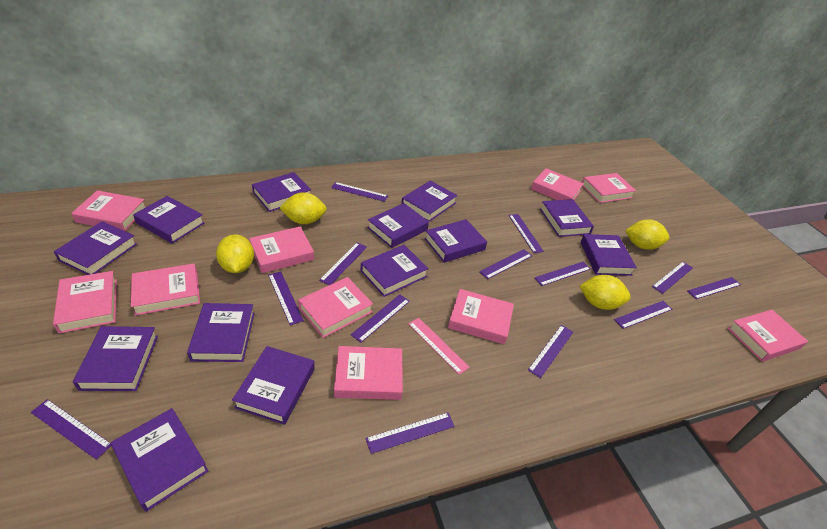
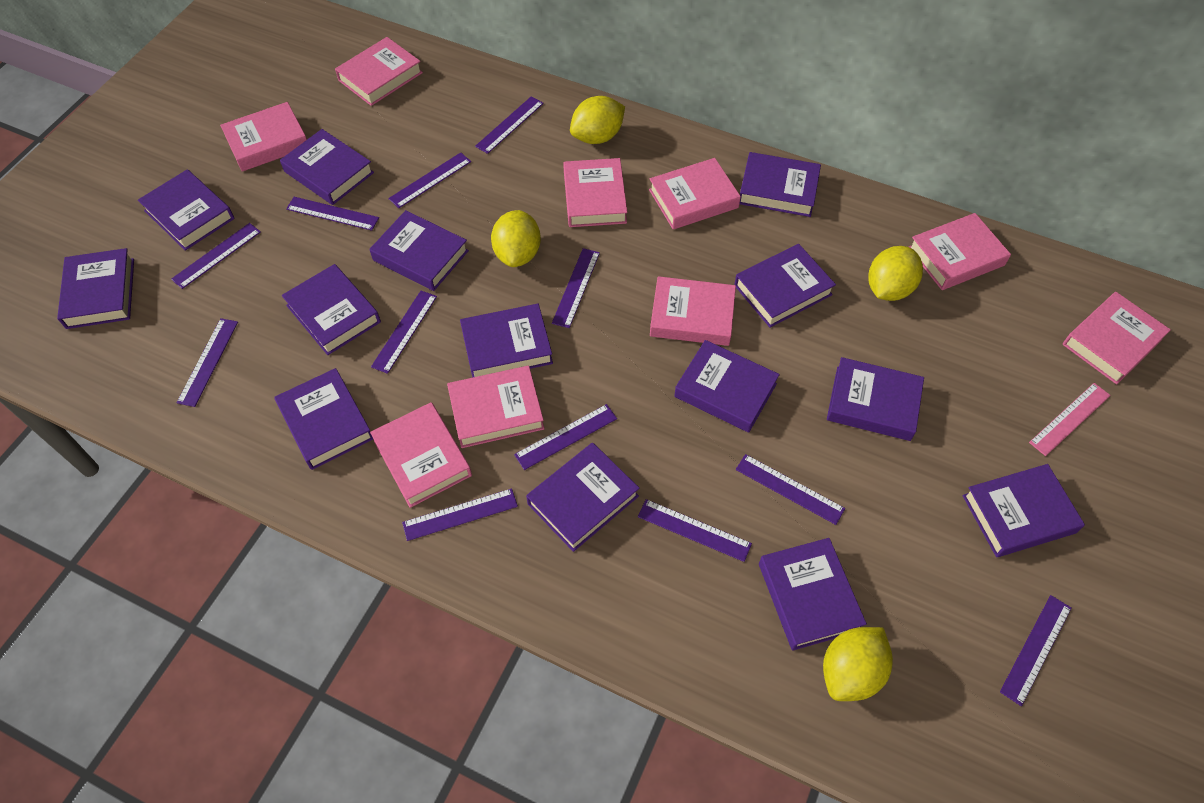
pink book: [53,271,117,334] [71,190,145,231] [131,263,200,316] [249,227,314,273] [298,277,373,338] [334,346,403,400] [448,289,514,344] [531,168,584,200] [582,173,636,203] [728,310,808,362] = 10 -> [220,102,307,172] [335,37,423,106] [370,402,472,508] [447,366,545,448] [563,158,627,227] [649,158,741,229] [650,276,736,346] [909,213,1011,290] [1062,292,1171,384] = 9
purple book: [54,221,137,275] [73,326,158,391] [111,408,208,512] [133,196,204,244] [187,303,255,362] [232,346,315,425] [252,172,311,212] [360,245,429,297] [367,203,429,248] [401,181,457,222] [424,219,487,263] [540,199,594,237] [581,234,637,276] = 13 -> [57,248,134,329] [138,169,234,251] [274,368,373,470] [280,129,374,205] [282,264,381,355] [369,210,469,291] [460,304,553,378] [526,443,640,552] [674,340,780,432] [734,244,836,328] [740,152,821,217] [759,538,867,651] [827,357,924,441] [963,464,1085,557] = 14
purple ruler: [31,399,111,460] [268,272,304,325] [319,243,367,285] [331,182,388,202] [351,294,410,343] [366,412,455,454] [479,249,532,279] [509,214,544,253] [528,325,573,378] [534,262,591,286] [614,301,672,329] [652,262,693,294] [687,277,741,299] = 13 -> [171,223,261,289] [177,318,238,407] [286,197,379,231] [371,291,437,374] [388,152,471,208] [402,488,518,541] [475,96,544,154] [514,404,617,470] [552,248,600,328] [638,499,752,562] [736,454,845,525] [1000,595,1071,706] = 12

